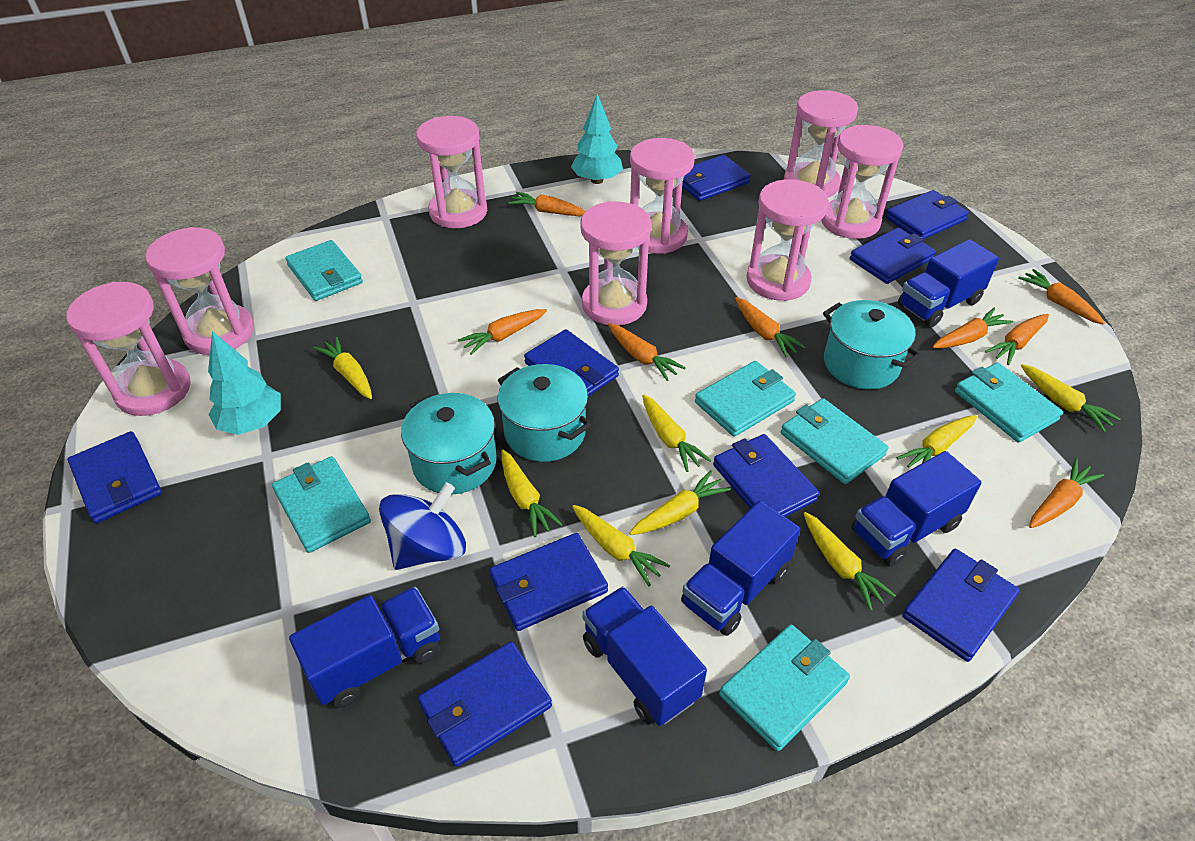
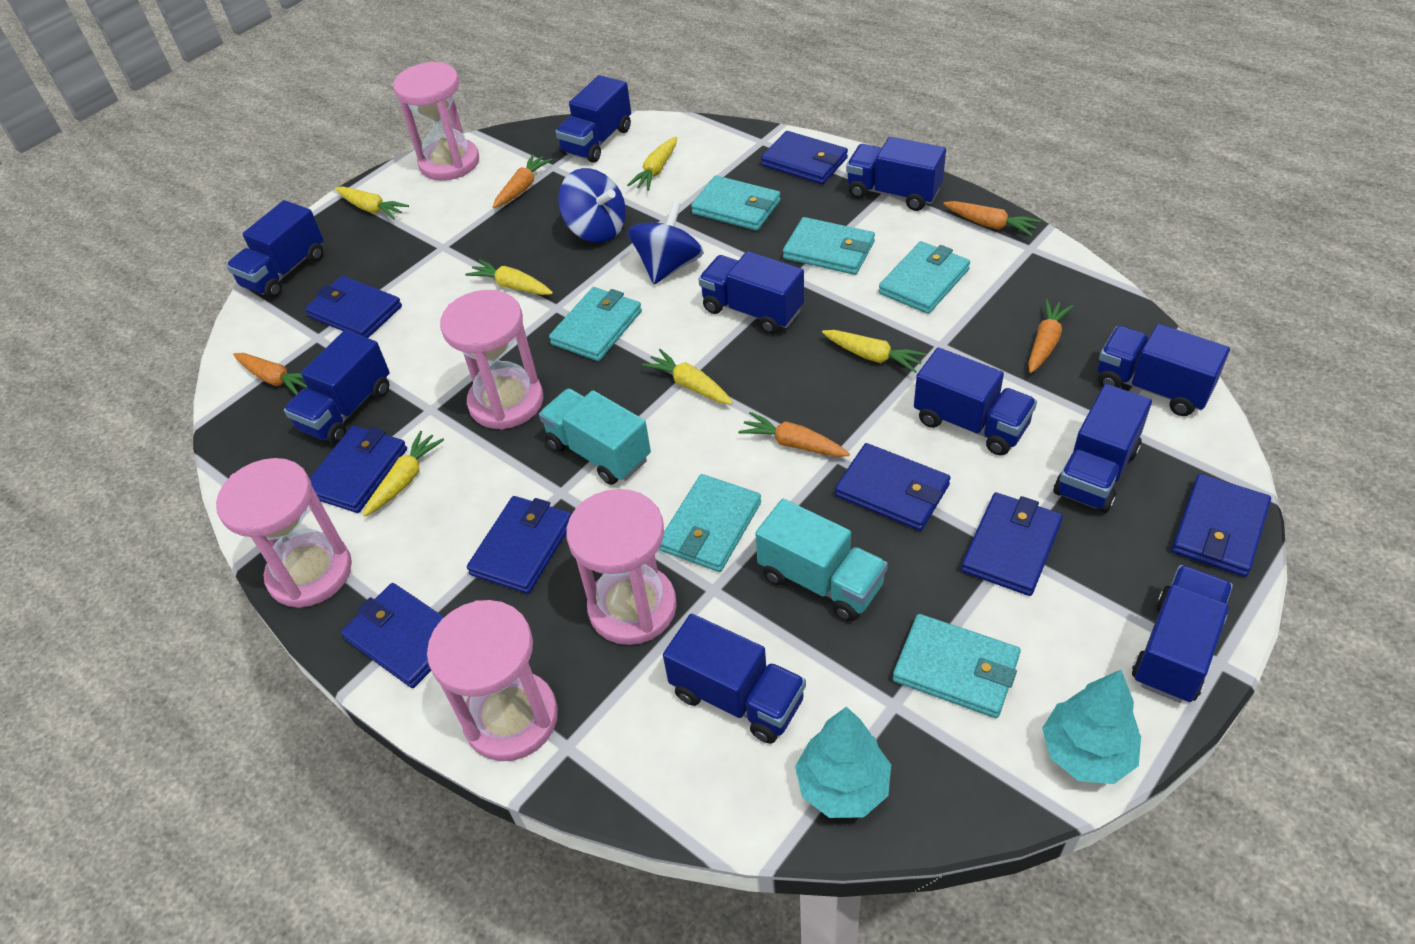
blue spinning top: [379,483,466,570] = 1 -> [558,168,626,243] [628,201,704,284] = 2
blue truck: [289,587,439,708] [582,586,707,726] [681,501,800,636] [852,451,982,566] [898,239,999,327] = 5 -> [226,200,324,298] [284,330,390,444] [555,75,631,163] [663,614,806,744] [699,251,804,334] [846,137,946,211] [914,347,1037,456] [1054,384,1152,513] [1098,324,1230,416] [1132,565,1233,703] = 10
blue wallet: [68,431,162,523] [418,642,552,767] [489,533,608,631] [524,329,619,396] [682,155,751,201] [713,434,819,517] [850,228,936,284] [885,190,969,239] [902,549,1020,662] = 9 -> [305,276,402,338] [309,426,407,513] [341,583,444,688] [467,496,572,594] [761,131,848,184] [835,443,951,531] [961,492,1063,596] [1172,474,1271,577] = 8
orange carrot: [458,309,547,355] [508,192,586,216] [608,323,686,381] [735,297,806,357] [932,308,1013,348] [985,314,1049,365] [1018,269,1105,325] [1029,458,1104,528] = 8 -> [233,353,308,395] [493,154,552,208] [738,412,850,457] [943,201,1041,236] [1028,299,1073,373] = 5
pink hourglass: [66,282,191,416] [145,227,254,355] [416,116,487,228] [580,201,651,325] [630,138,695,254] [747,179,829,301] [784,90,858,197] [821,125,903,239] = 8 -> [216,458,352,608] [393,62,479,181] [427,600,558,761] [440,290,543,430] [566,489,677,645] = 5
turquoise pot: [401,393,497,495] [498,364,591,462] [823,300,921,389] = 3 -> none = 0
turquoise truck: none = 0 -> [539,388,651,485] [755,499,888,622] = 2
yellow carrot: [313,336,372,399] [501,449,563,537] [572,505,670,586] [629,470,731,535] [642,395,711,472] [803,512,896,611] [896,415,977,468] [1021,364,1120,432] = 8 -> [335,187,409,220] [363,431,444,516] [465,259,553,295] [627,137,677,190] [642,349,733,404] [822,330,926,373] = 6

